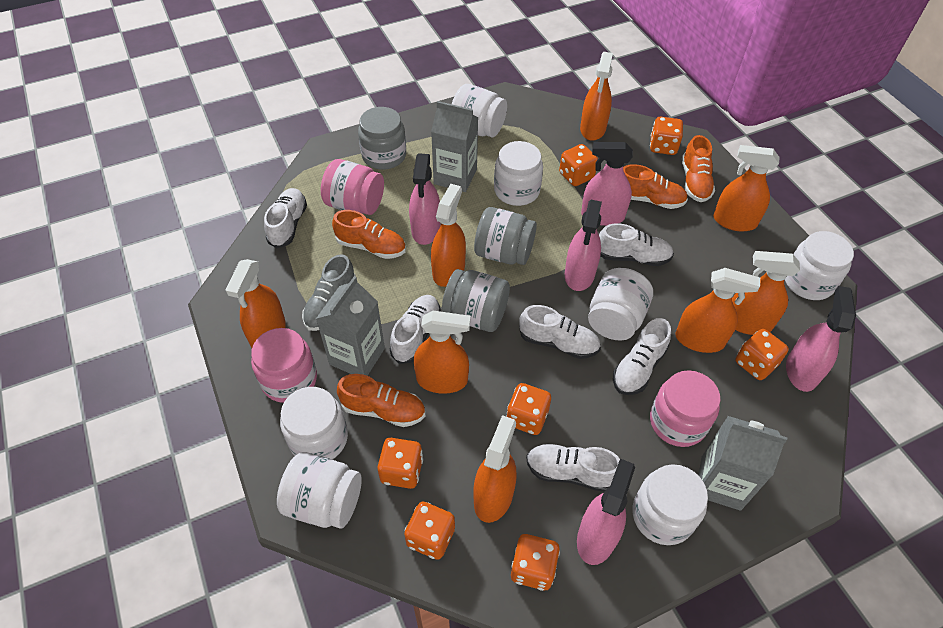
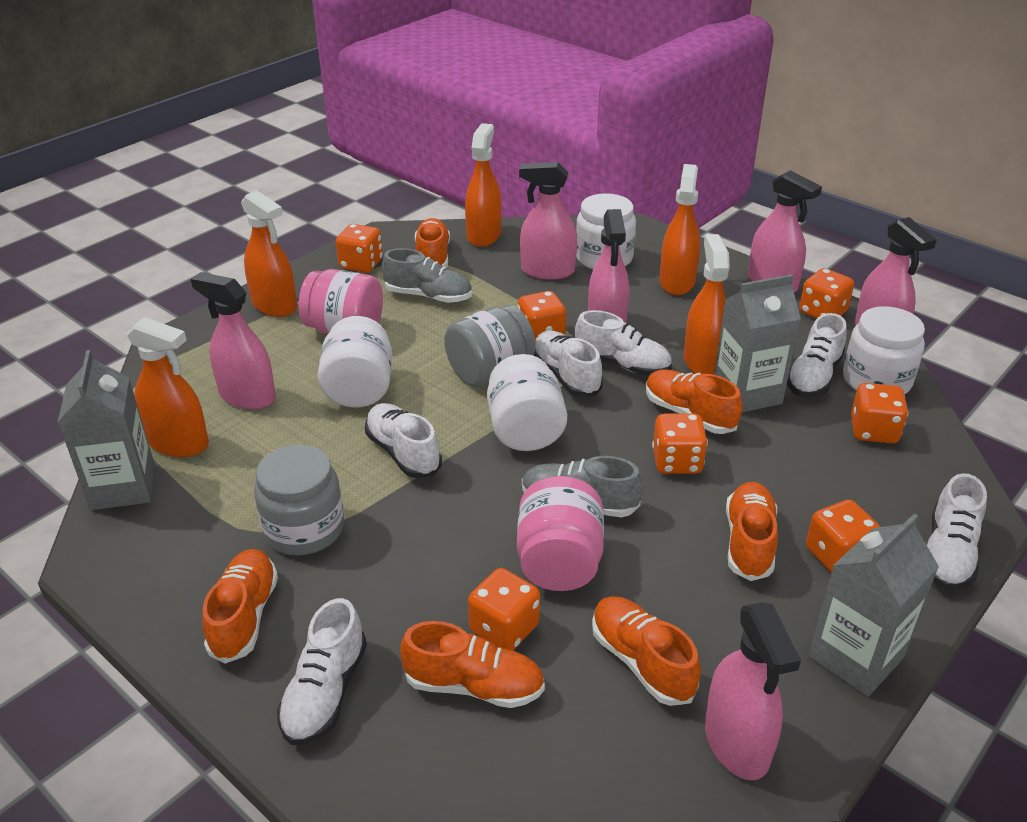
grey jar: [358,107,406,170] [442,269,510,332] [474,207,537,265] = 3 -> [254,445,344,555] [444,305,536,387] = 2
grey shoe: [302,254,356,331] = 1 -> [382,248,472,303] [522,456,643,517] = 2
orange shoe: [332,210,406,259] [337,374,425,427] [623,164,688,209] [682,135,715,202] = 4 -> [202,549,278,663] [400,621,545,708] [415,218,450,268] [592,596,701,706] [646,369,742,434] [726,482,778,581] = 6
orange spray bottle: [226,259,286,348] [414,311,470,394] [431,184,466,287] [473,415,517,523] [580,52,613,141] [675,268,760,353] [713,145,780,232] [732,251,800,335] = 8 -> [126,317,209,457] [241,190,297,317] [465,123,502,247] [659,164,700,295] [684,234,730,375] = 5
pink jar: [251,328,317,403] [321,159,384,215] [650,370,721,447] = 3 -> [299,269,383,334] [517,476,604,591] = 2
pink spray bottle: [409,153,441,245] [565,200,602,291] [577,459,635,565] [581,142,633,226] [786,286,856,392] = 5 -> [191,272,276,410] [519,162,577,280] [588,209,629,323] [705,602,801,780] [748,170,822,292] [854,217,937,326] = 6
white jar: [277,452,362,529] [280,387,348,459] [452,84,507,137] [494,141,543,206] [588,268,653,341] [632,464,708,545] [785,231,854,300] = 7 -> [318,316,392,408] [487,354,567,451] [576,193,636,269] [843,306,925,395] = 4

